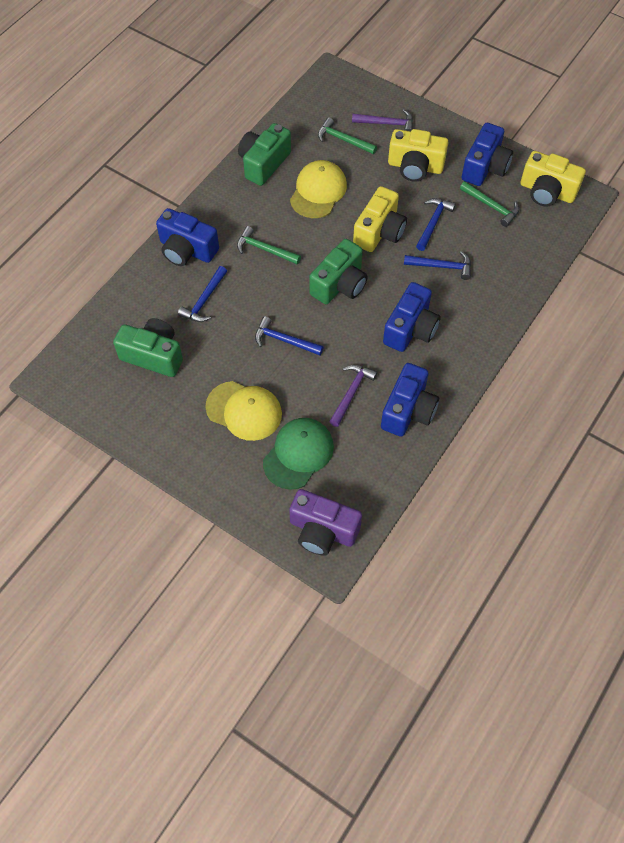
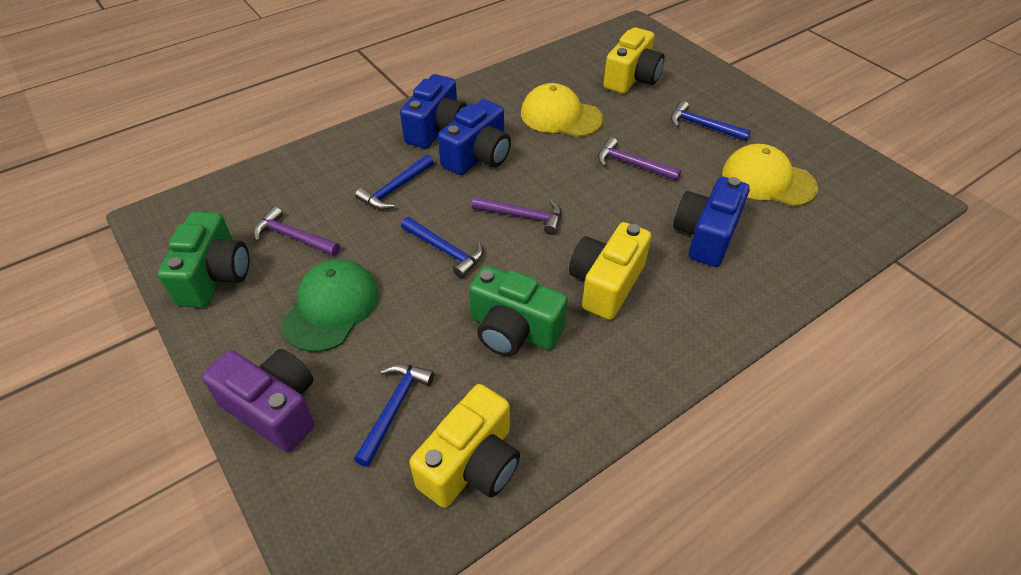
blue camera: [156,208,219,266] [381,363,439,437] [383,282,441,352] [461,123,513,186] = 4 -> [400,74,467,148] [438,99,511,175] [673,177,750,267] = 3
green camera: [113,318,183,377] [238,123,291,186] [309,239,368,304] = 3 -> [157,212,249,308] [469,265,568,356] = 2
green hammer: [237,226,301,264] [318,117,377,154] [460,181,519,227] = 3 -> none = 0
purple hammer: [329,365,377,427] [352,110,413,131] = 2 -> [253,206,340,256] [472,196,561,235] [598,137,681,181] = 3

